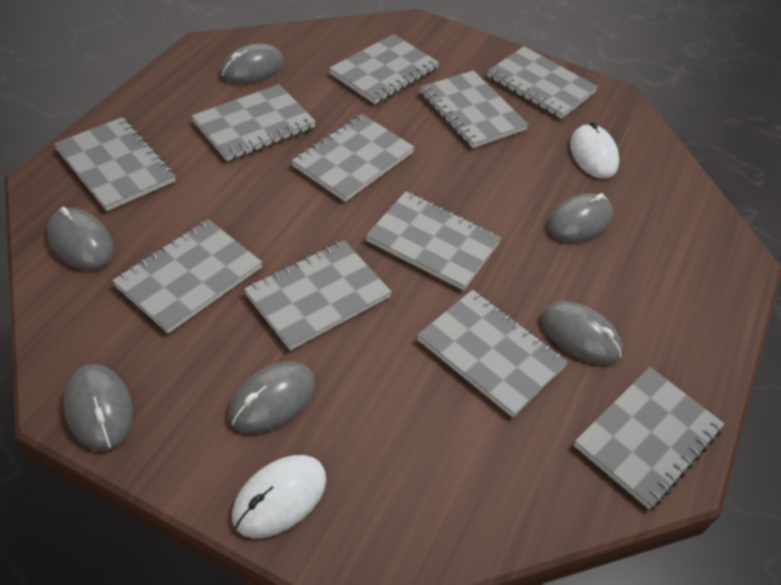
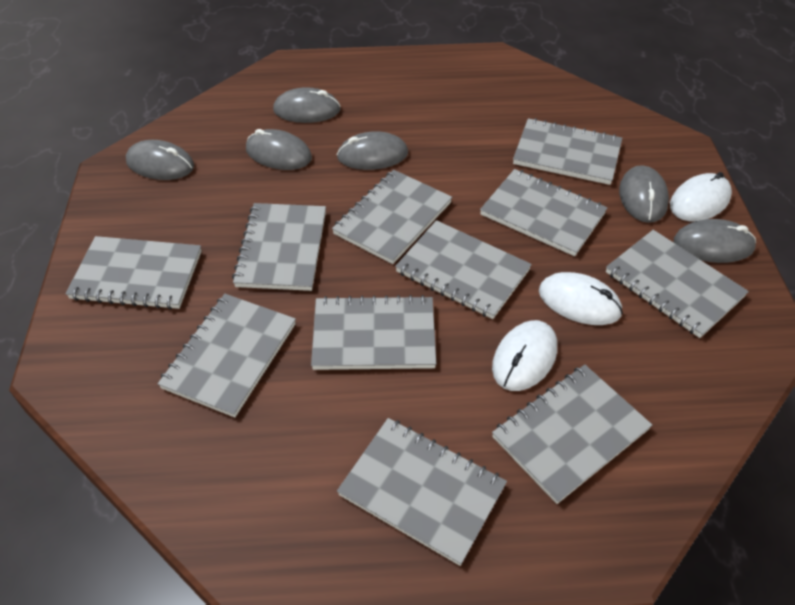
white mouse: [232,455,326,538] [570,122,619,179] = 2 -> [492,320,557,391] [539,272,623,325] [670,172,732,221] = 3

